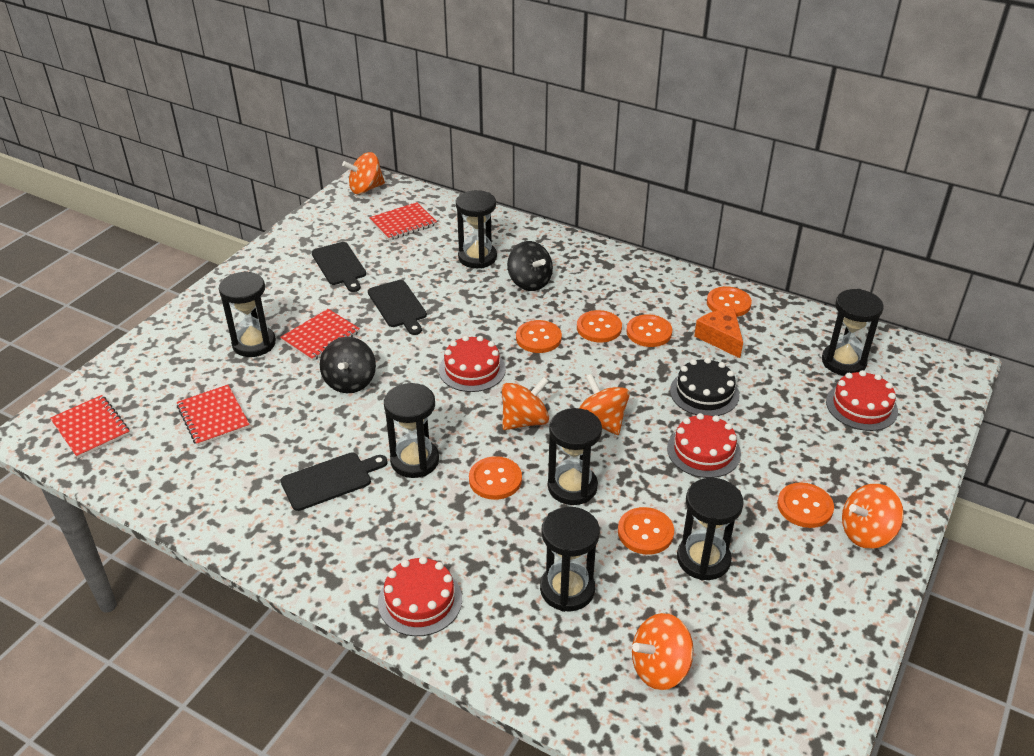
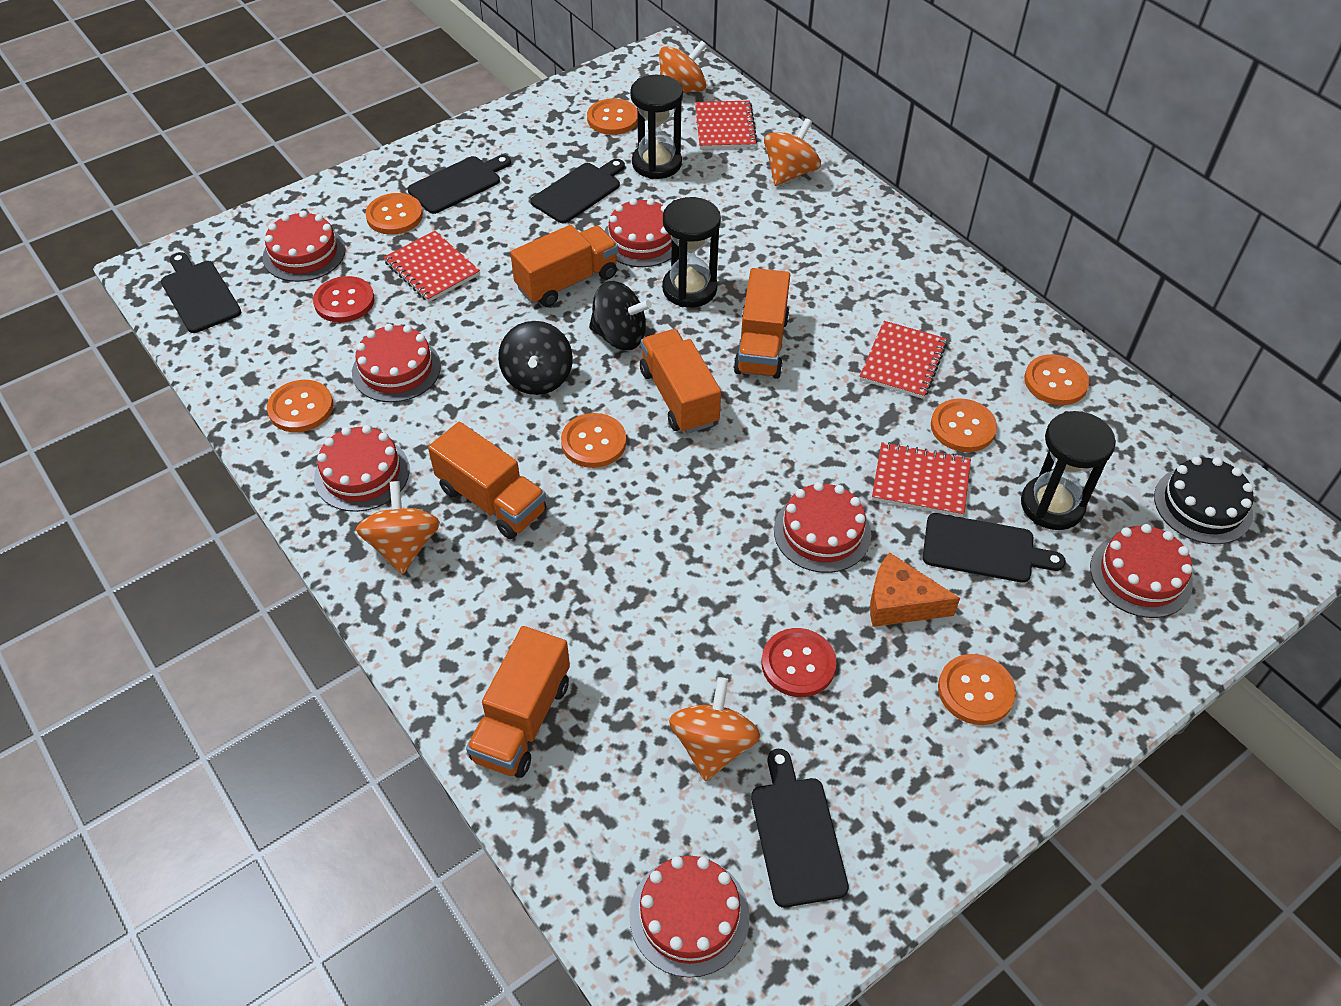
black cutting board: [281,452,388,511] [311,242,366,292] [368,280,427,335] = 3 -> [161,252,241,333] [408,155,511,214] [531,159,625,224] [751,749,849,907] [923,513,1066,583] = 5
black hourglass: [219,271,276,357] [384,383,439,478] [456,190,497,268] [540,507,600,612] [548,408,602,505] [677,478,744,580] [822,289,884,376] = 7 -> [630,75,683,179] [663,197,721,308] [1021,411,1116,530] = 3
orange spinning top: [342,152,385,194] [502,377,549,430] [579,374,630,435] [632,613,694,690] [842,484,904,549] = 5 -> [356,481,440,575] [659,40,707,93] [669,677,760,781] [764,118,821,186] = 4
orange truck: none = 0 -> [428,422,546,539] [466,626,570,778] [510,225,618,307] [640,329,721,434] [734,268,790,379] = 5
red button: none = 0 -> [313,276,375,323] [761,628,837,697] = 2
red cake: [378,556,462,636] [439,335,506,392] [667,413,741,478] [826,370,898,431] = 4 -> [263,211,345,282] [314,425,410,512] [352,324,441,402] [605,198,671,267] [629,856,750,978] [774,482,871,573] [1090,524,1193,618] = 7

